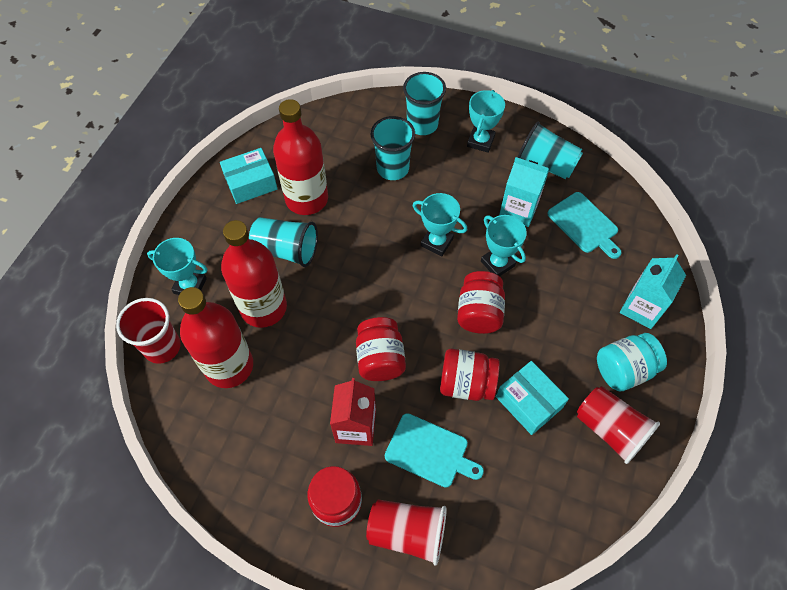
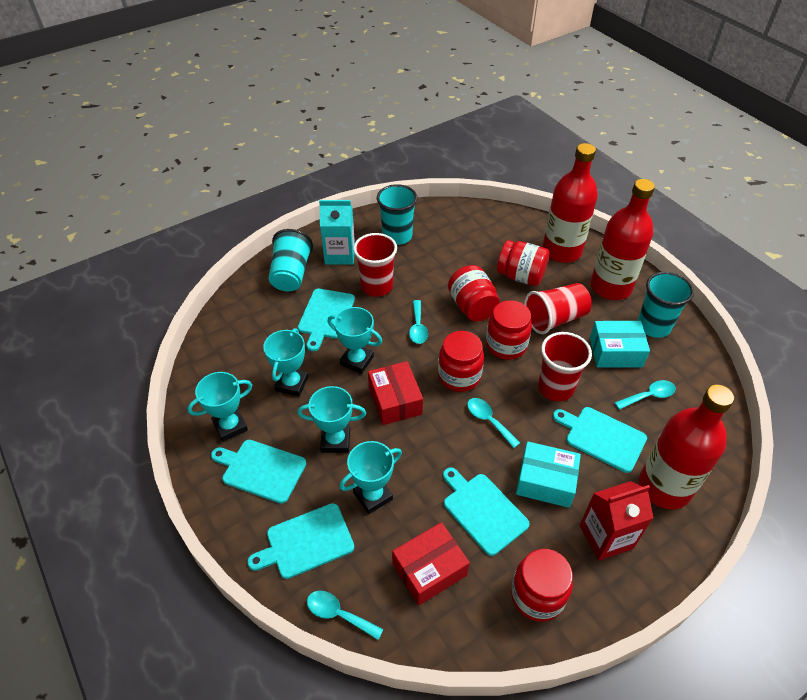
red box: none = 0 -> [368,361,423,425] [392,522,470,605] = 2
red jar: [308,466,362,527] [356,317,406,381] [440,349,500,401] [457,271,505,334] = 4 -> [438,331,484,392] [448,265,500,322] [486,300,532,360] [497,240,550,286] [511,549,573,622] = 5
turquoise carton: [499,157,549,227] [620,254,686,329] = 2 -> [319,200,355,265] = 1
turquoise cup: [249,217,318,267] [371,116,415,180] [403,72,446,135] [517,121,583,179] = 4 -> [269,229,313,291] [377,184,417,245] [637,272,694,338] = 3
turquoise cutting board: [385,413,484,488] [547,192,622,259] = 2 -> [211,440,306,504] [247,503,354,579] [298,289,355,351] [443,467,530,556] [553,407,647,473] = 5
turquoise jar: [597,333,667,392] = 1 -> none = 0
turquoise spoon: none = 0 -> [307,591,384,640] [409,300,428,344] [467,398,520,448] [615,380,676,410] = 4
turquoise trophy: [147,238,208,295] [413,193,467,256] [467,90,505,153] [481,215,527,276] = 4 -> [187,372,252,442] [263,328,309,397] [297,386,366,453] [328,307,382,374] [339,441,402,514] = 5

